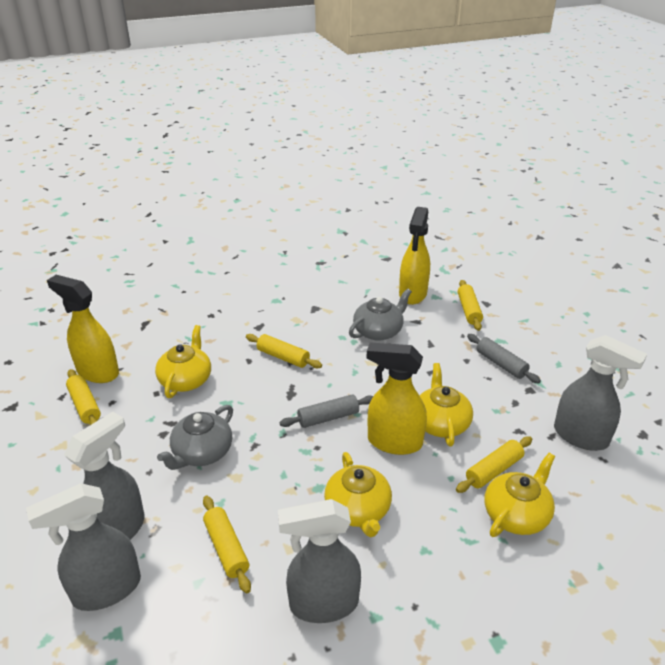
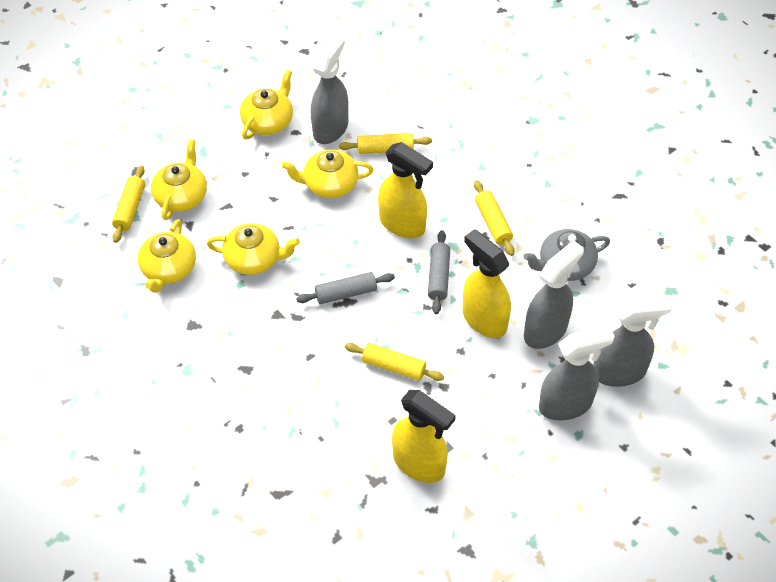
grey teapot: [157,405,233,470] [349,288,412,341] = 2 -> [523,229,610,281] = 1
yellow rolling pin: [66,369,101,425] [203,496,251,593] [246,334,322,368] [456,436,532,493] [458,280,483,331] = 5 -> [112,165,145,243] [339,133,432,154] [345,343,444,381] [474,180,515,256] = 4
yellow teapot: [155,325,211,398] [324,452,392,537] [419,363,473,447] [485,453,555,537] = 4 -> [138,219,196,293] [151,139,207,220] [207,223,300,275] [240,69,293,139] [281,149,373,198] = 5

